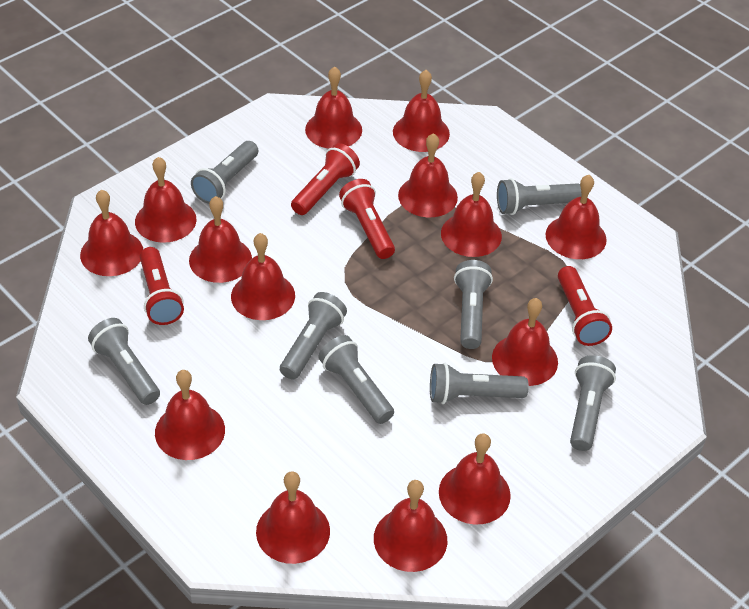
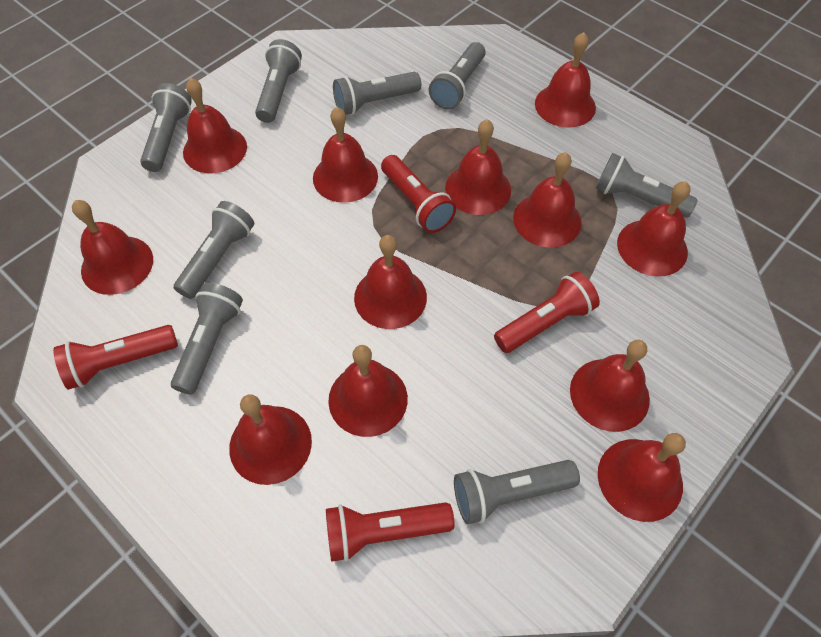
red bell: [80,190,143,276] [135,157,196,243] [155,370,225,460] [189,196,252,283] [231,233,295,320] [256,471,330,564] [305,66,362,149] [374,480,447,572] [393,70,450,152] [398,133,458,217] [439,433,511,524] [441,172,502,257] [492,298,558,386] [545,175,607,259] = 14 -> [72,200,153,295] [183,78,247,173] [229,394,312,485] [313,107,378,203] [328,345,408,437] [354,235,427,329] [445,119,511,215] [513,152,582,248] [535,32,596,128] [570,340,650,432] [598,433,686,522] [617,181,691,277] = 12

